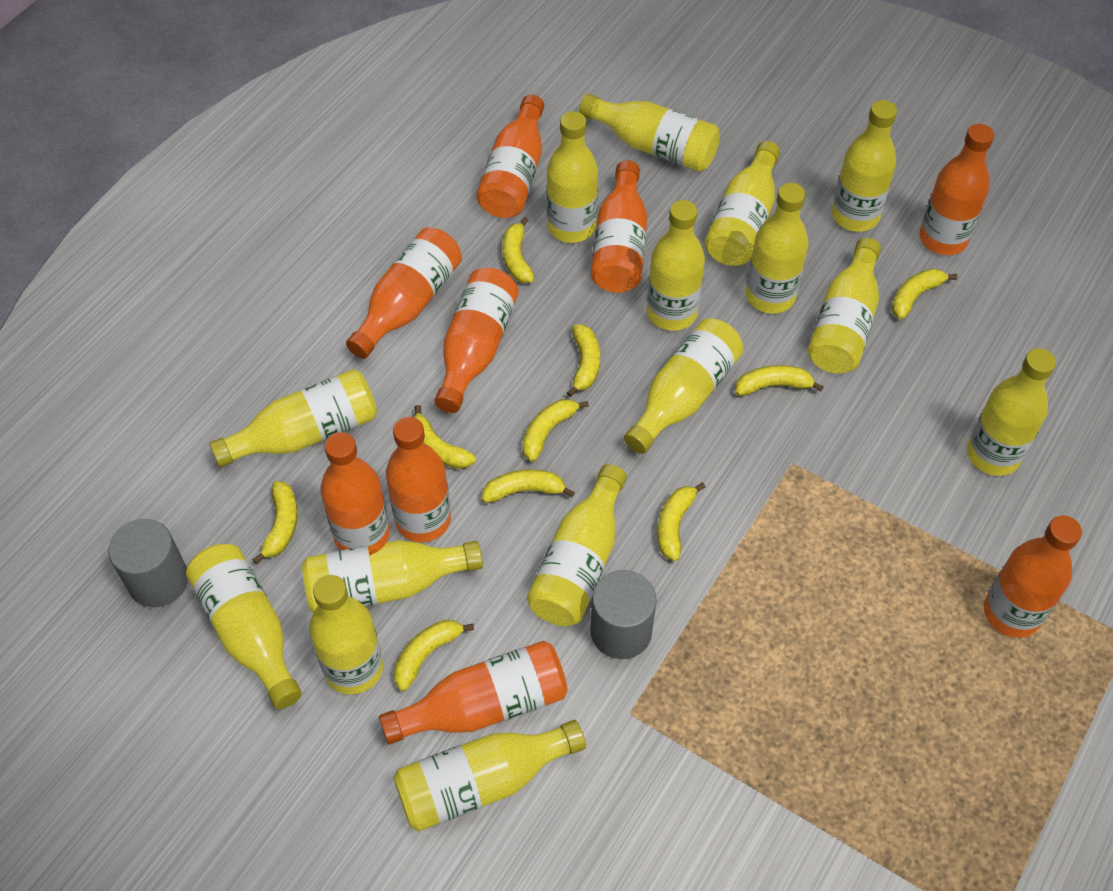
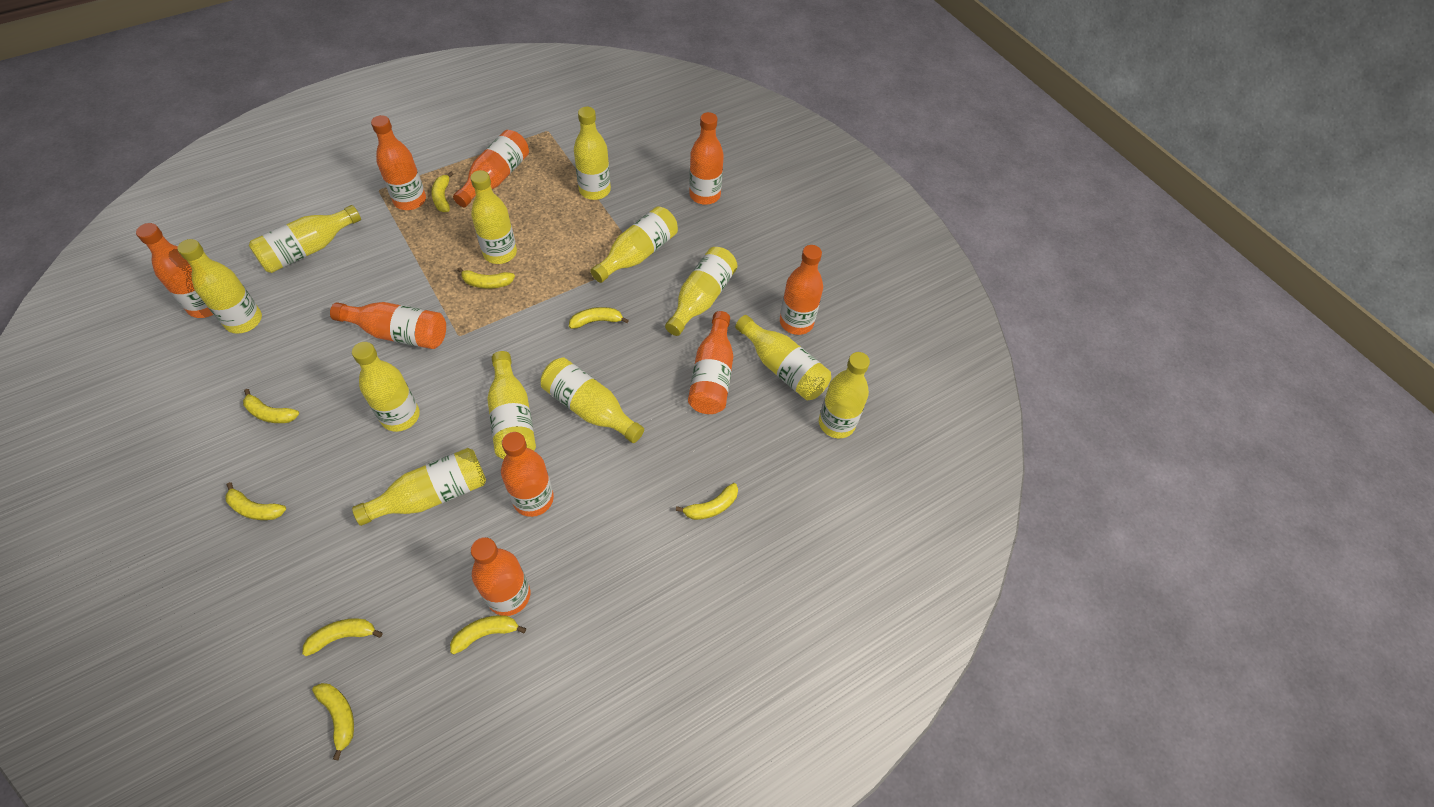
grey cylinder: [108,519,188,607] [590,570,657,659] = 2 -> none = 0
yellow banana: [252,481,298,564] [394,620,474,691] [414,405,476,469] [482,469,575,503] [502,217,535,283] [523,399,589,462] [567,324,600,397] [657,483,706,561] [735,365,824,396] [892,269,958,320] = 10 -> [225,482,286,520] [243,389,299,423] [302,619,383,656] [312,683,354,760] [431,172,453,212] [450,615,526,654] [457,267,515,289] [569,307,629,329] [676,483,738,520] = 9
yellow bottle: [186,544,302,709] [209,369,377,467] [302,540,483,613] [309,575,383,695] [394,720,586,831] [527,464,627,626] [547,111,598,243] [579,94,720,172] [624,318,744,454] [647,200,705,331] [705,141,780,266] [746,183,808,314] [808,238,881,373] [832,100,897,232] [967,348,1056,476] = 15 -> [177,239,262,334] [249,205,361,273] [352,342,420,432] [352,448,486,526] [470,170,517,264] [487,351,536,459] [541,357,644,443] [574,107,611,200] [590,206,678,283] [665,247,738,336] [735,315,831,400] [819,352,870,438] = 12

